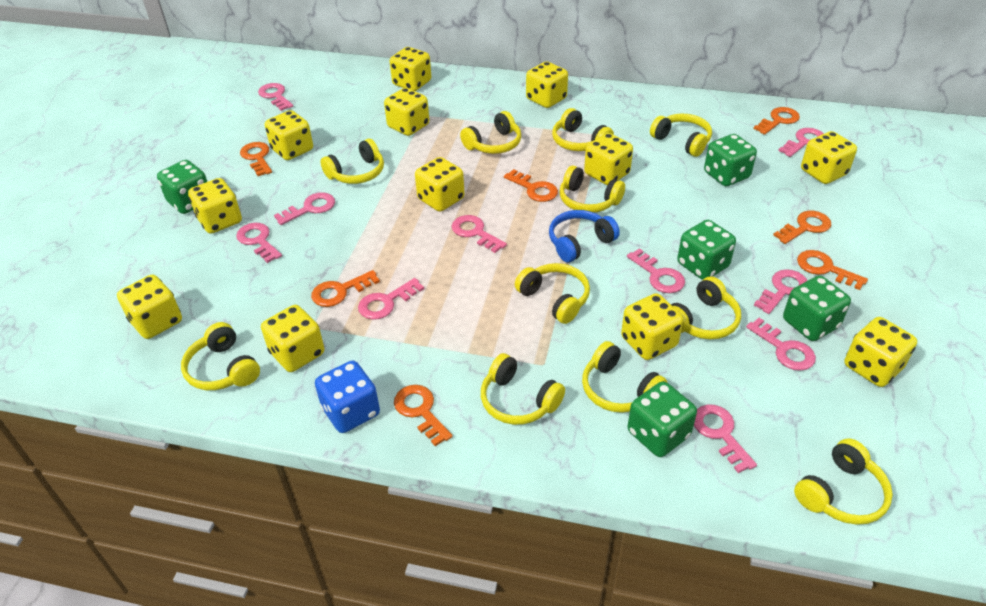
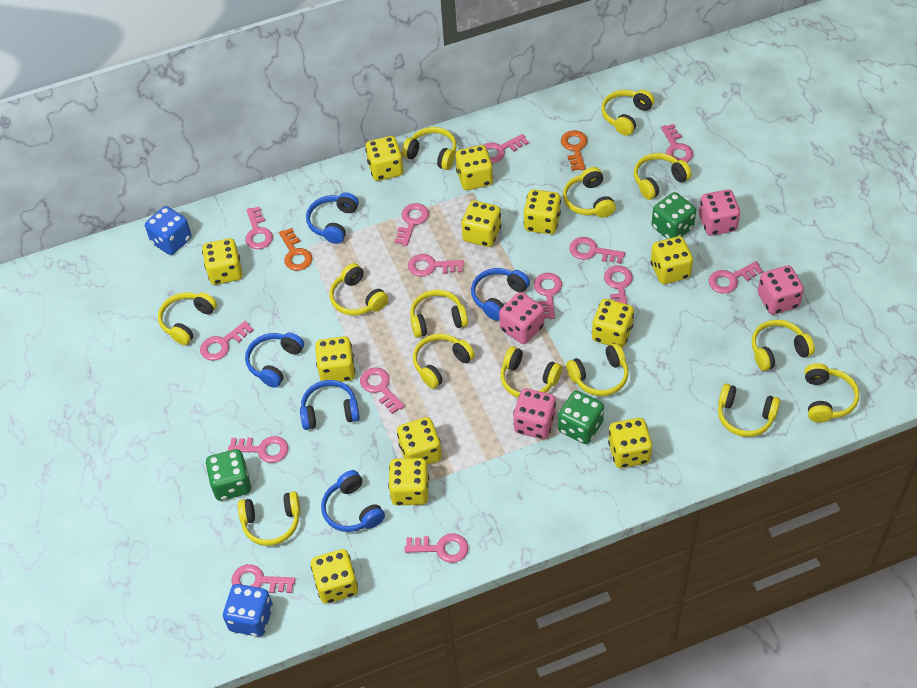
blue dice: [315,360,380,433] = 1 -> [145,206,192,255] [223,584,273,637] = 2
blue headphones: [549,210,620,262] = 1 -> [245,333,304,388] [300,380,360,430] [306,192,359,244] [321,470,385,532] [471,268,530,321] = 5
green dice: [157,160,207,214] [627,381,697,457] [677,220,736,280] [704,134,757,186] [783,276,851,341] = 5 -> [206,449,251,501] [558,391,604,444] [652,192,696,239] = 3
orange key: [240,142,272,176] [311,270,380,307] [394,385,453,446] [504,169,558,202] [754,107,800,135] [773,211,831,244] [797,250,868,290] = 7 -> [279,228,312,271] [561,130,587,171] = 2
pink dice: none = 0 -> [499,292,544,344] [513,389,556,439] [699,189,740,236] [758,265,804,315] = 4
pink key: [236,223,282,263] [258,83,293,111] [274,192,335,225] [358,278,424,320] [452,215,507,253] [627,248,685,293] [694,405,757,473] [746,318,816,371] [754,269,807,314] [778,128,824,157] = 10 -> [200,321,254,361] [228,436,288,463] [232,564,296,593] [245,206,273,249] [360,367,405,414] [394,203,429,246] [404,534,469,563] [408,254,464,277] [484,134,529,163] [533,273,562,319] [569,237,625,264] [604,266,633,304] [661,124,693,163] [709,261,763,294] = 14
yellow headphones: [181,322,260,390] [321,139,384,184] [460,111,521,154] [481,353,565,425] [515,263,590,324] [552,108,614,151] [560,166,625,213] [582,341,667,413] [650,114,712,157] [671,276,741,339] [794,438,893,525] = 11 -> [158,292,217,345] [238,491,300,546] [329,263,388,316] [402,127,457,170] [410,290,468,338] [413,334,475,389] [500,346,562,398] [563,167,616,218] [566,343,628,396] [601,90,655,136] [634,153,691,200] [718,384,780,437] [752,320,815,371] [805,363,859,423] = 14

